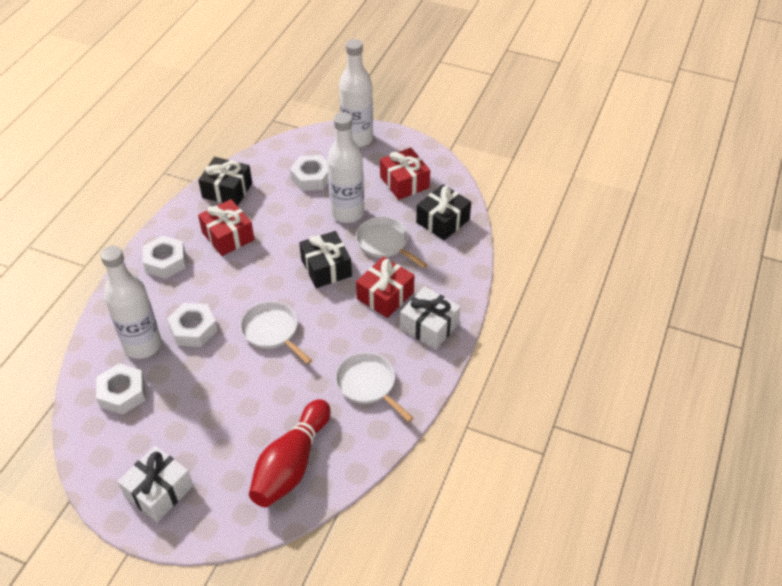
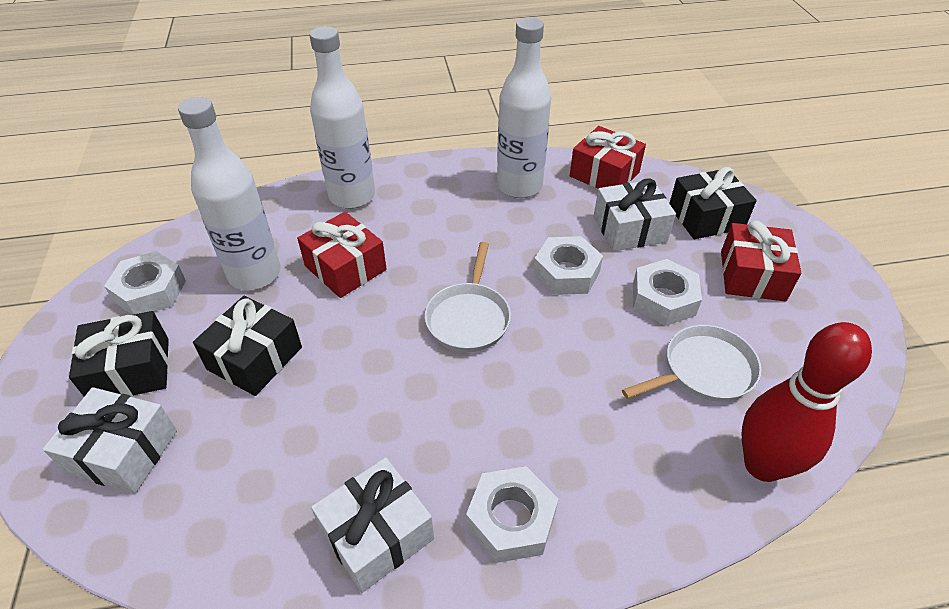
white gift: [117,446,193,522] [400,286,461,349] = 2 -> [43,387,177,494] [311,457,434,593] [594,178,676,251] = 3
white pan: [240,301,312,364] [335,352,413,422] [356,217,427,268] = 3 -> [425,242,511,352] [622,325,761,402] = 2

